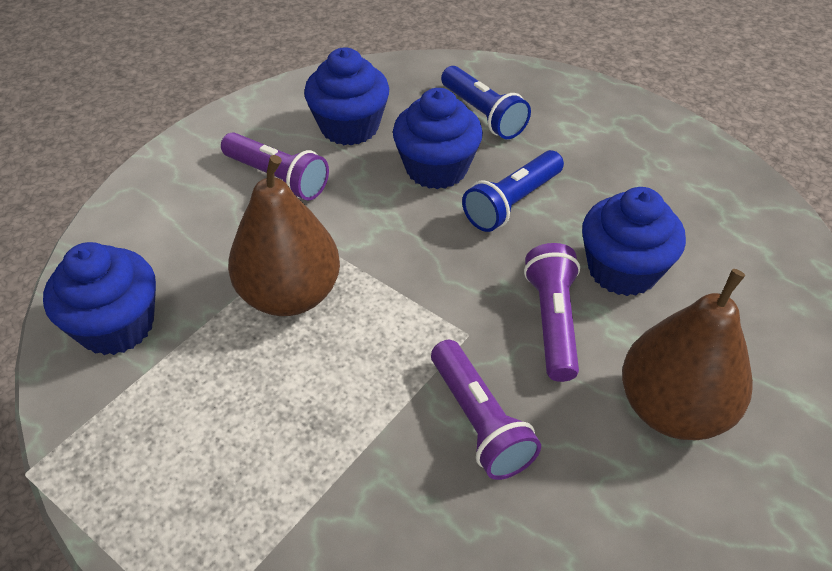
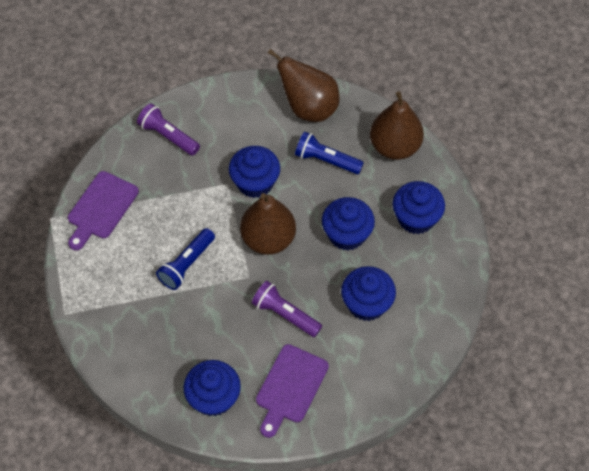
blue cupcake: [43,242,156,355] [304,47,389,146] [393,88,483,189] [582,187,686,296] = 4 -> [184,360,241,416] [229,146,280,198] [322,197,375,251] [341,266,396,321] [392,181,445,234] = 5
brown pear: [228,155,340,316] [622,269,753,440] = 2 -> [240,193,296,255] [268,49,339,122] [370,91,424,160] = 3
purple cutting board: none = 0 -> [68,171,139,250] [256,344,329,438] = 2
purple flashlight: [221,132,329,200] [431,340,541,480] [524,243,580,382] = 3 -> [137,104,200,156] [252,281,322,337] = 2

